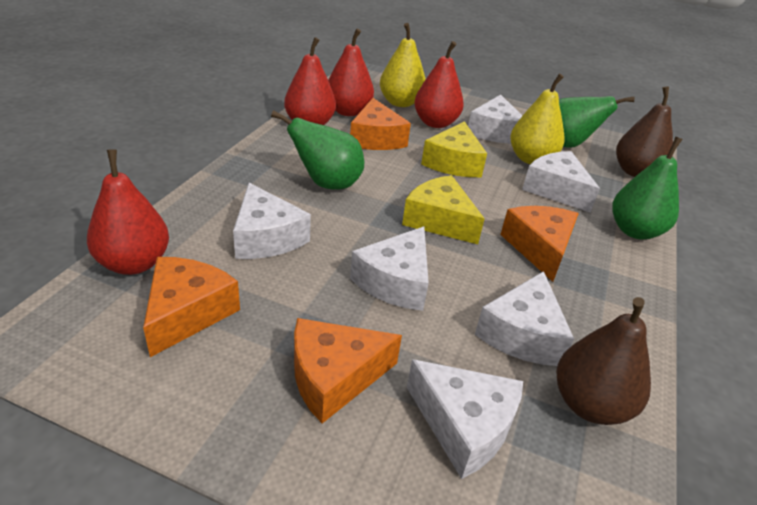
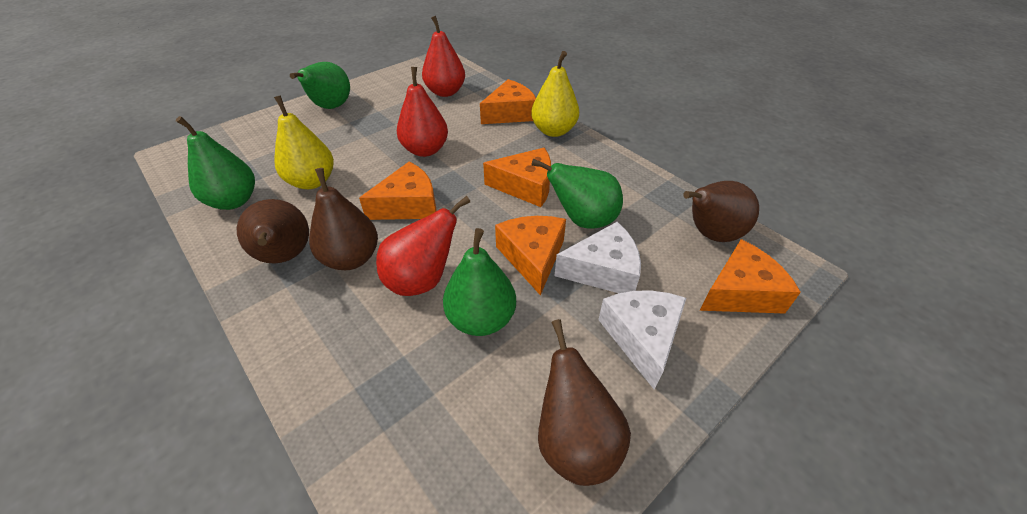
brown pear: [556,297,651,425] [616,86,673,177] = 2 -> [237,199,309,264] [309,168,378,270] [538,319,631,486] [683,181,759,242] = 4
green pear: [271,110,364,190] [559,96,635,148] [612,137,683,240] = 3 -> [176,116,255,210] [290,62,350,109] [443,228,516,336] [531,159,623,229] = 4
orange cheese: [143,257,240,357] [294,318,402,423] [350,98,411,150] [500,206,579,282] = 4 -> [359,162,436,220] [480,79,536,124] [483,148,551,207] [495,216,566,296] [700,239,801,314] = 5
red pear: [87,149,169,275] [284,37,336,125] [328,29,374,116] [414,41,464,128] = 4 -> [376,196,471,296] [397,67,448,157] [422,16,465,97] = 3
white cheese: [233,183,311,259] [350,227,429,311] [407,359,523,479] [468,95,522,144] [475,271,574,366] [522,151,600,213] = 6 -> [554,222,641,293] [598,291,686,390] = 2
yellow cheese: [402,175,485,244] [421,121,487,177] = 2 -> none = 0

